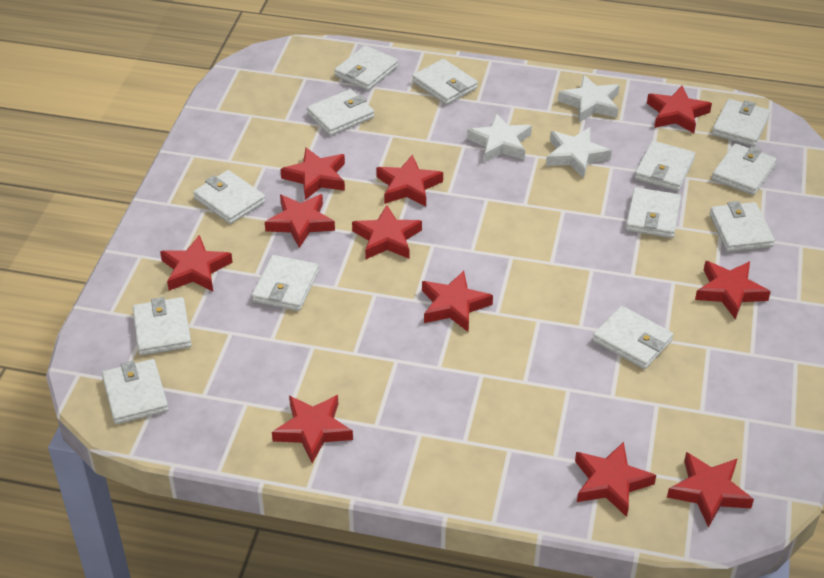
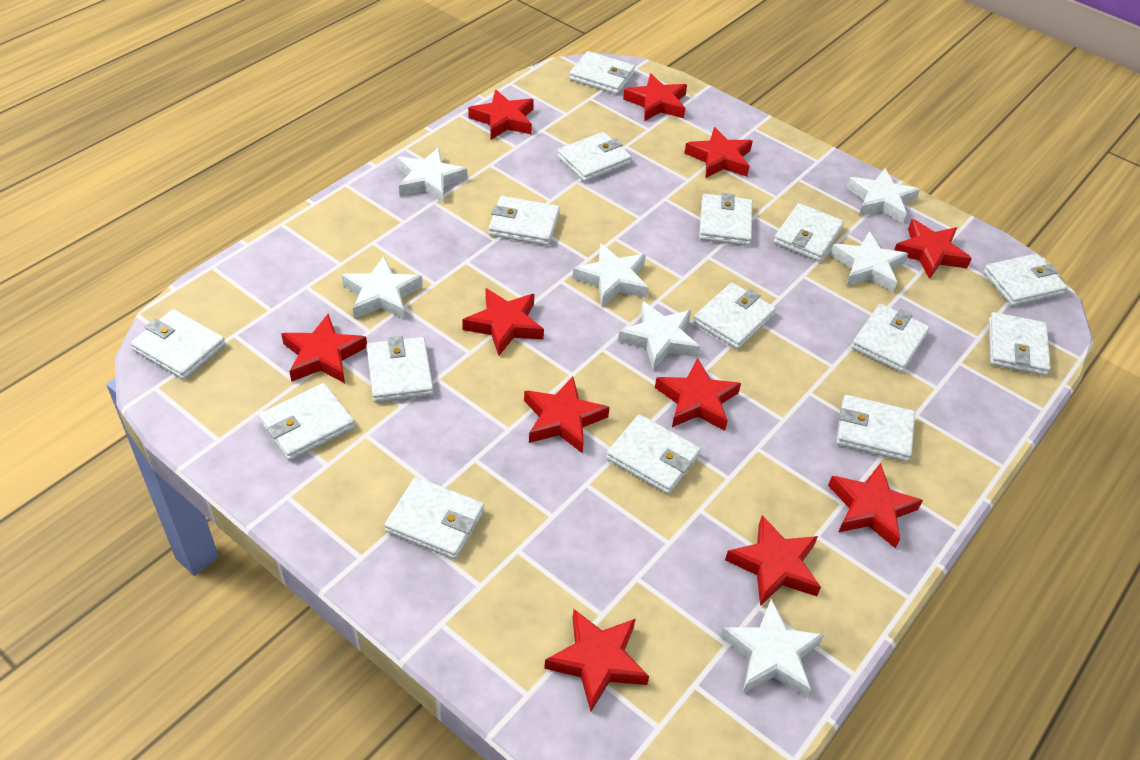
white star: [467,113,532,163] [546,127,612,178] [558,75,620,122] = 3 -> [342,256,423,319] [397,148,467,203] [572,243,649,306] [618,301,700,370] [720,599,824,698] [830,231,908,292] [846,168,920,223] = 7
white wallet: [102,359,169,424] [133,297,192,355] [193,170,265,224] [252,255,319,311] [307,89,374,136] [334,45,398,90] [412,59,478,105] [593,306,673,369] [626,187,681,238] [635,141,695,191] [710,201,775,252] [712,99,771,147] [712,143,777,195] = 13 -> [131,309,226,380] [259,383,355,461] [366,336,434,403] [384,477,484,559] [488,196,560,246] [557,132,631,182] [569,51,635,94] [606,414,701,494] [693,282,776,349] [699,193,753,246] [773,203,844,262] [836,395,915,462] [851,304,929,372] [983,254,1067,306] [989,312,1051,376] = 15

